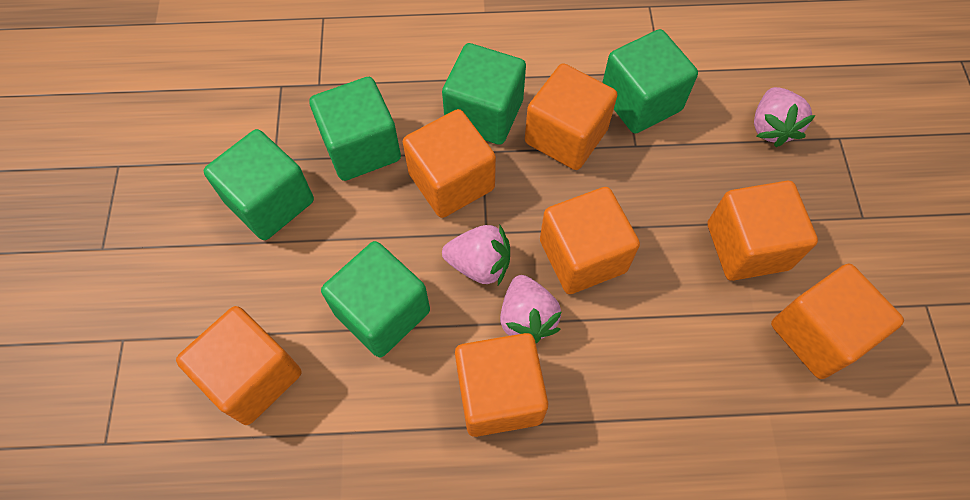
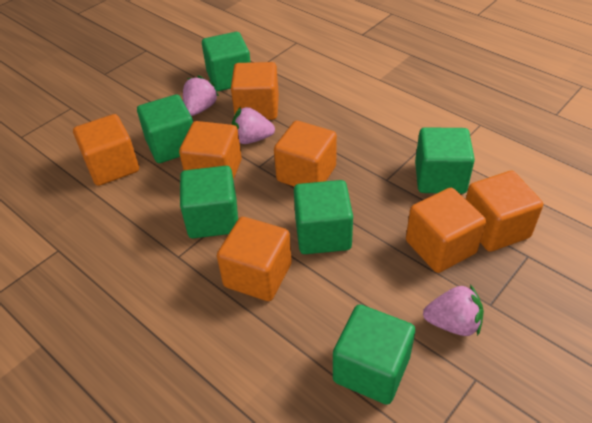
green cube: [204,129,314,240] [309,77,401,181] [321,241,430,357] [442,43,526,145] [602,29,698,133] = 5 -> [137,95,193,163] [180,166,238,238] [202,32,251,91] [294,180,353,254] [333,304,415,405] [415,127,475,194] = 6

